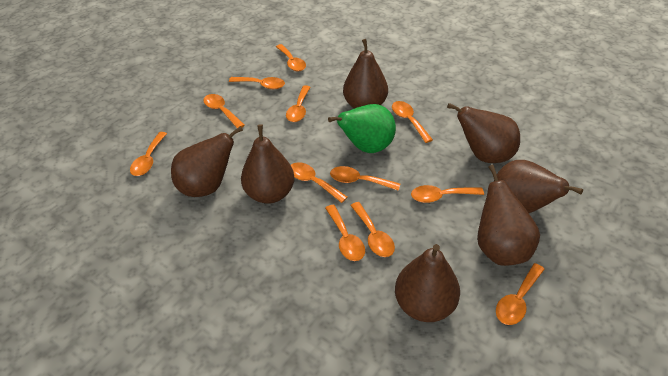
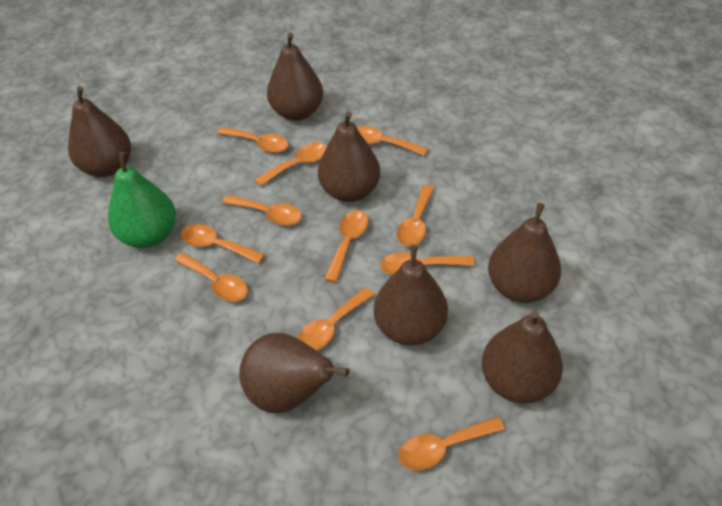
orange spoon: [130,132,167,176] [203,94,245,128] [229,77,285,89] [276,44,306,72] [286,85,310,122] [291,162,348,203] [325,205,365,261] [330,166,400,191] [350,202,395,257] [392,101,433,143] [411,185,484,203] [496,263,545,325] = 12 -> [174,253,248,302] [181,224,265,264] [217,127,289,153] [222,195,302,225] [255,142,327,186] [297,287,375,351] [325,210,368,283] [357,126,428,156] [380,253,474,275] [397,185,434,247] [398,416,505,470] = 11

